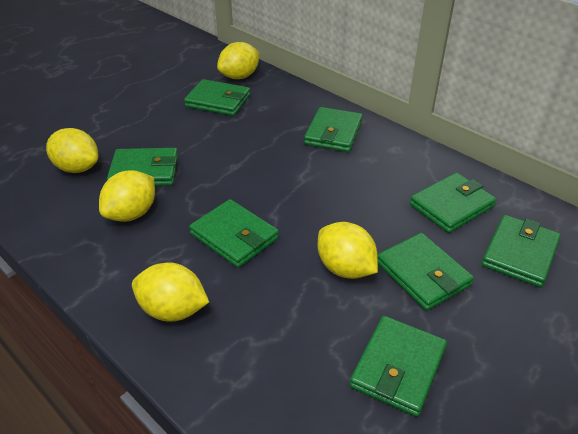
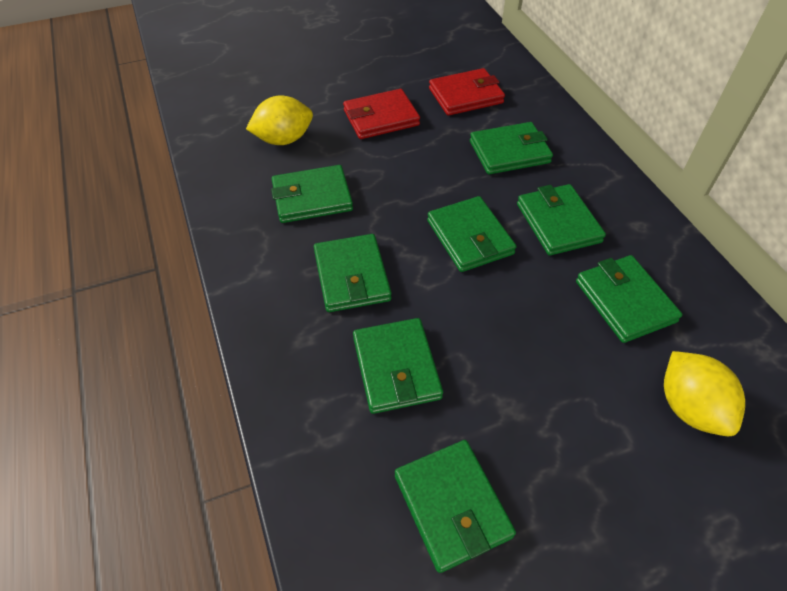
red wallet: none = 0 -> [343,89,420,139] [429,68,505,116] = 2
yellow lemon: [46,128,98,173] [99,170,155,222] [132,263,209,322] [217,42,260,79] [318,222,378,279] = 5 -> [246,96,313,145] [664,351,745,436] = 2

